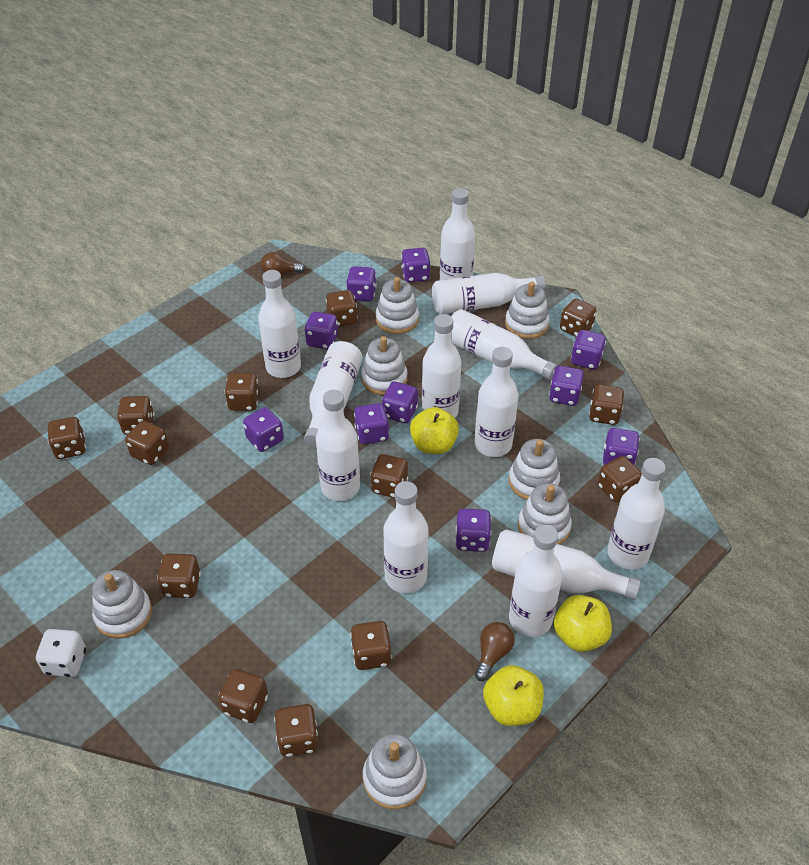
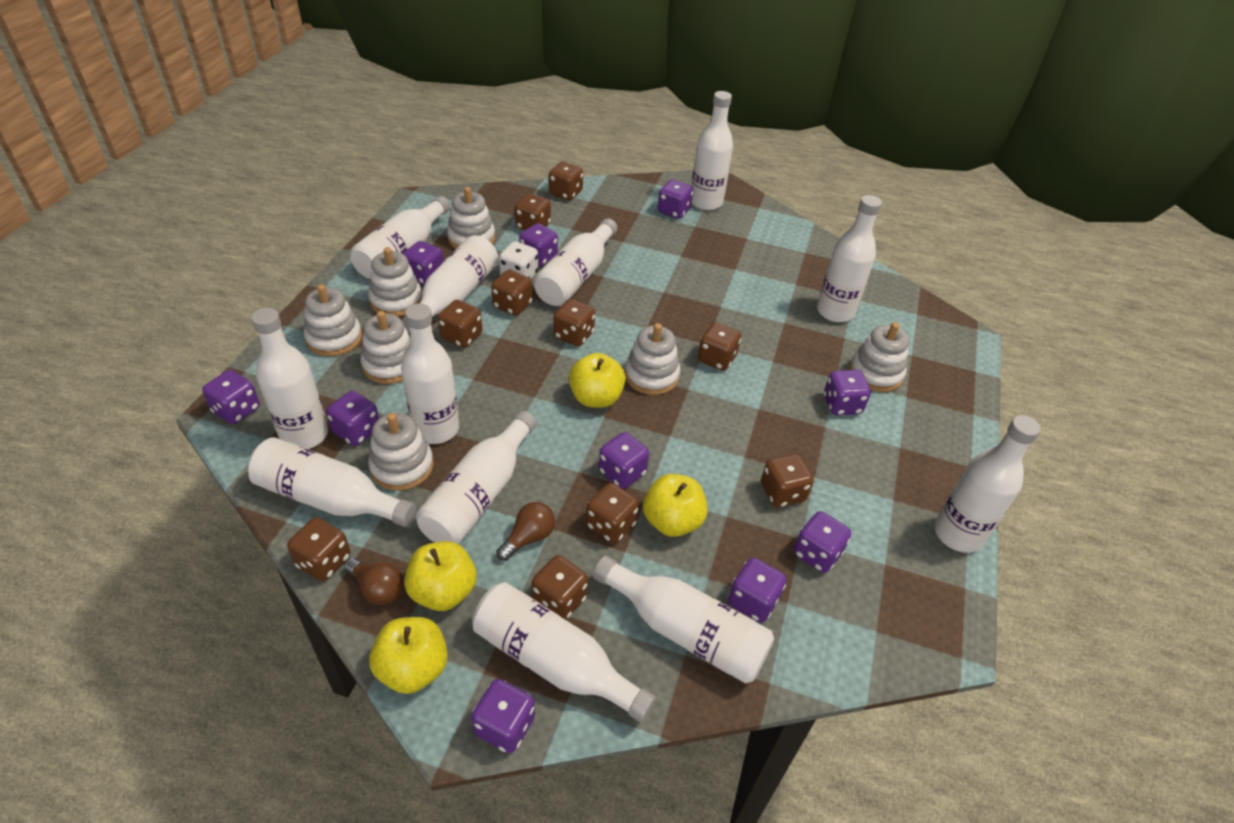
brown dice: [48,417,86,459] [117,396,155,435] [125,421,169,465] [157,553,201,598] [218,669,268,723] [224,373,259,411] [274,704,318,757] [326,290,358,327] [350,621,392,670] [370,454,408,498] [560,298,597,337] [589,384,624,425] [598,456,642,503] = 13 -> [287,517,350,581] [438,300,482,348] [491,270,533,316] [515,193,551,230] [531,555,588,620] [549,161,583,200] [554,299,595,346] [586,483,639,543] [698,322,741,371] [761,454,814,508] = 10
yellow apple: [410,407,459,454] [483,665,544,726] [554,595,612,652] = 3 -> [369,617,448,694] [404,541,477,611] [569,353,626,408] [643,474,708,537] = 4

